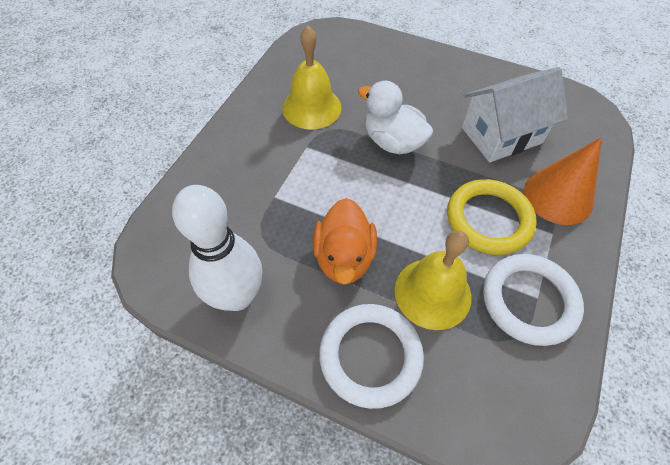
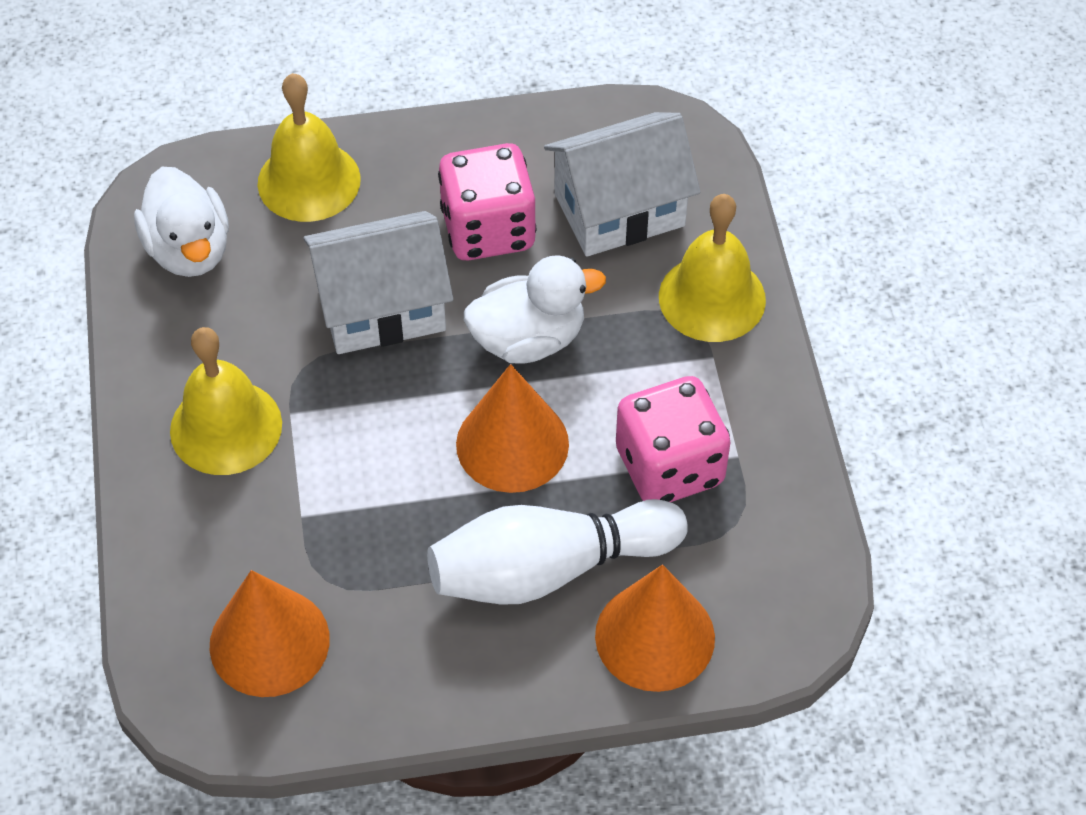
orange cone: [524,137,602,225] = 1 -> [210,570,330,697] [456,364,569,493] [595,564,715,692] = 3
orange duck: [313,198,377,285] = 1 -> none = 0
pink dice: none = 0 -> [438,143,537,261] [616,376,731,502] = 2
white duck: [358,81,433,154] = 1 -> [134,167,229,277] [464,255,606,364] = 2
white house: [462,67,568,162] = 1 -> [303,211,453,354] [544,112,700,257] = 2
white ring: [319,304,424,409] [483,254,584,346] = 2 -> none = 0
yellow bell: [282,26,341,130] [395,230,472,330] = 2 -> [170,327,282,475] [258,73,361,222] [659,194,766,342] = 3
yellow ring: [447,179,537,255] = 1 -> none = 0

